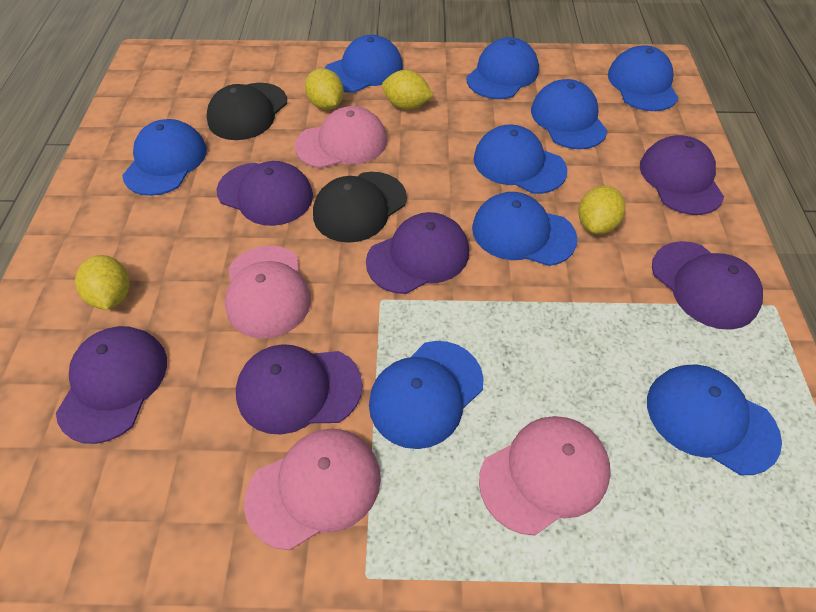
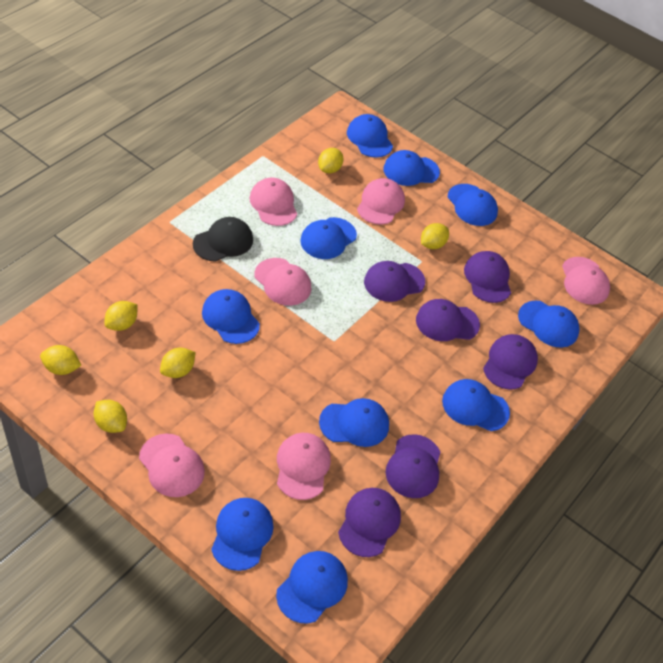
black cap: [207,83,287,140] [313,172,407,243] = 2 -> [193,217,253,262] = 1
blue cap: [122,119,207,196] [324,35,403,93] [369,341,484,449] [466,37,539,99] [472,192,577,266] [474,124,567,194] [531,79,607,149] [608,45,678,111] [647,364,782,475] = 9 -> [202,289,260,344] [211,498,274,571] [276,551,348,623] [300,217,357,259] [319,398,389,447] [347,114,393,158] [384,150,440,186] [442,379,510,431] [448,184,498,226] [518,301,580,348] = 10
pink cap: [225,245,311,339] [244,429,381,550] [295,106,387,169] [479,416,611,536] = 4 -> [139,434,205,497] [249,178,297,226] [254,258,311,306] [277,433,331,500] [357,178,405,225] [562,257,610,305] = 6
yellow lemon: [75,255,130,310] [305,68,344,110] [382,70,433,110] [579,186,625,234] = 4 -> [40,345,82,375] [94,400,127,433] [105,301,138,331] [160,348,196,378] [318,148,343,174] [421,223,449,249] = 6

